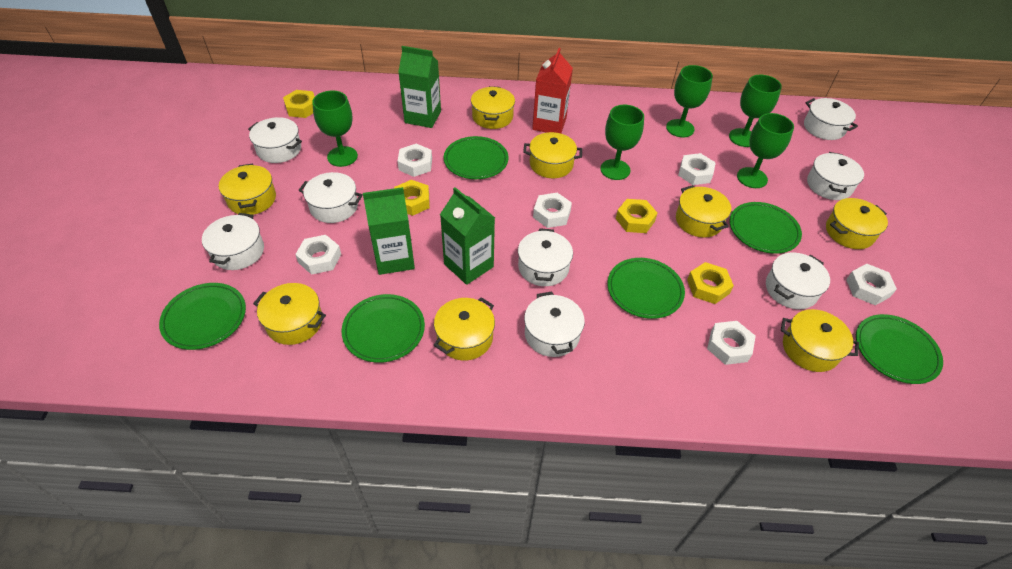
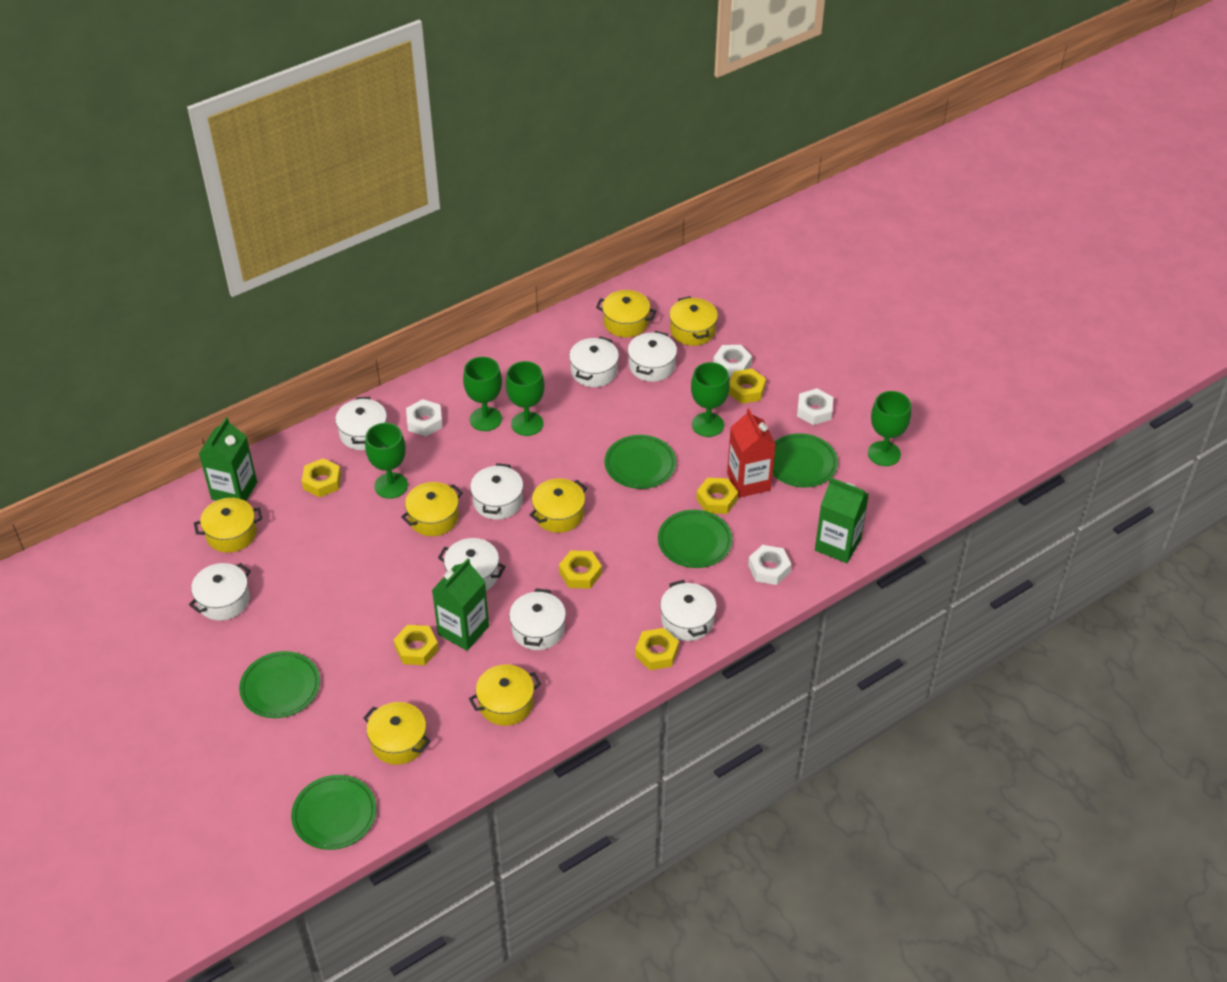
green plate: [159,283,246,350] [342,294,425,363] [444,136,508,179] [607,258,685,319] [729,202,802,254] [856,314,943,384] = 6 -> [239,651,320,718] [291,775,376,850] [605,435,676,489] [658,510,732,568] [773,433,838,488] = 5
white nut: [295,235,341,275] [397,144,432,177] [533,193,572,228] [678,153,716,185] [707,321,756,365] [846,264,897,305] = 6 -> [406,399,443,436] [713,345,752,377] [748,545,791,585] [797,388,833,425] = 4
yellow nut: [283,90,315,118] [394,180,430,216] [616,199,657,233] [687,262,734,304] = 4 -> [302,458,341,497] [393,625,439,665] [559,551,602,589] [635,628,679,670] [696,478,738,514] [729,368,766,404] = 6
yellow pot: [219,163,276,215] [253,283,326,345] [434,297,495,361] [471,86,515,129] [523,132,582,178] [676,185,731,238] [781,309,859,372] [826,198,888,249] = 8 -> [194,498,262,553] [363,702,431,765] [401,482,463,536] [469,664,541,726] [530,478,587,533] [596,290,656,337] [669,296,718,346] = 7

